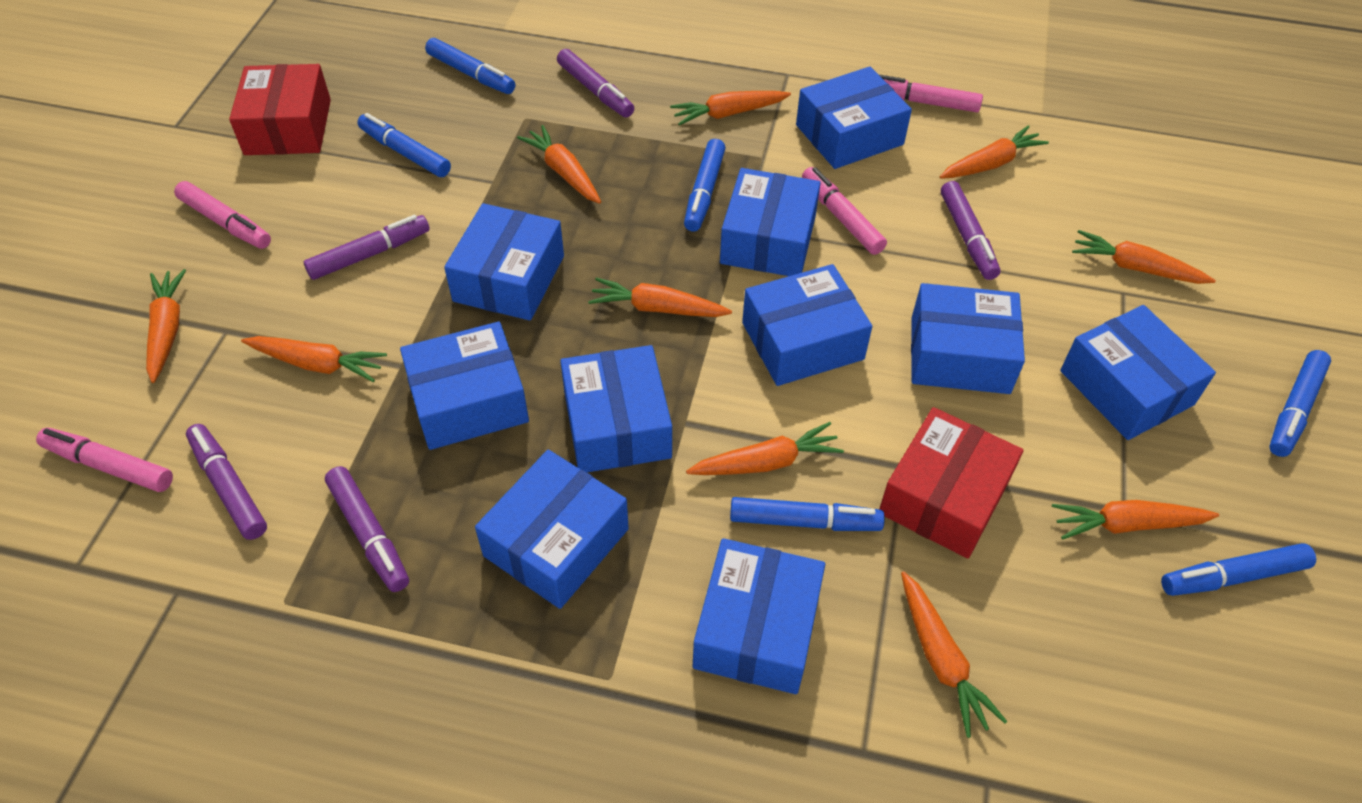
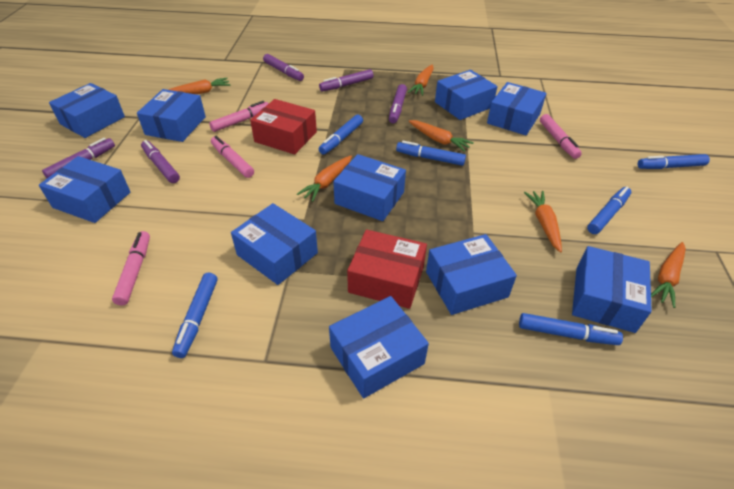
orange carrot: [146,269,186,383] [241,336,387,382] [517,125,601,204] [588,277,732,317] [670,91,791,126] [686,422,844,475] [901,572,1007,738] [940,125,1049,179] [1052,500,1219,540] [1072,230,1216,284] = 10 -> [169,78,231,94] [297,156,352,202] [408,64,434,96] [409,120,474,152] [524,191,562,253] [651,242,686,308] = 6

